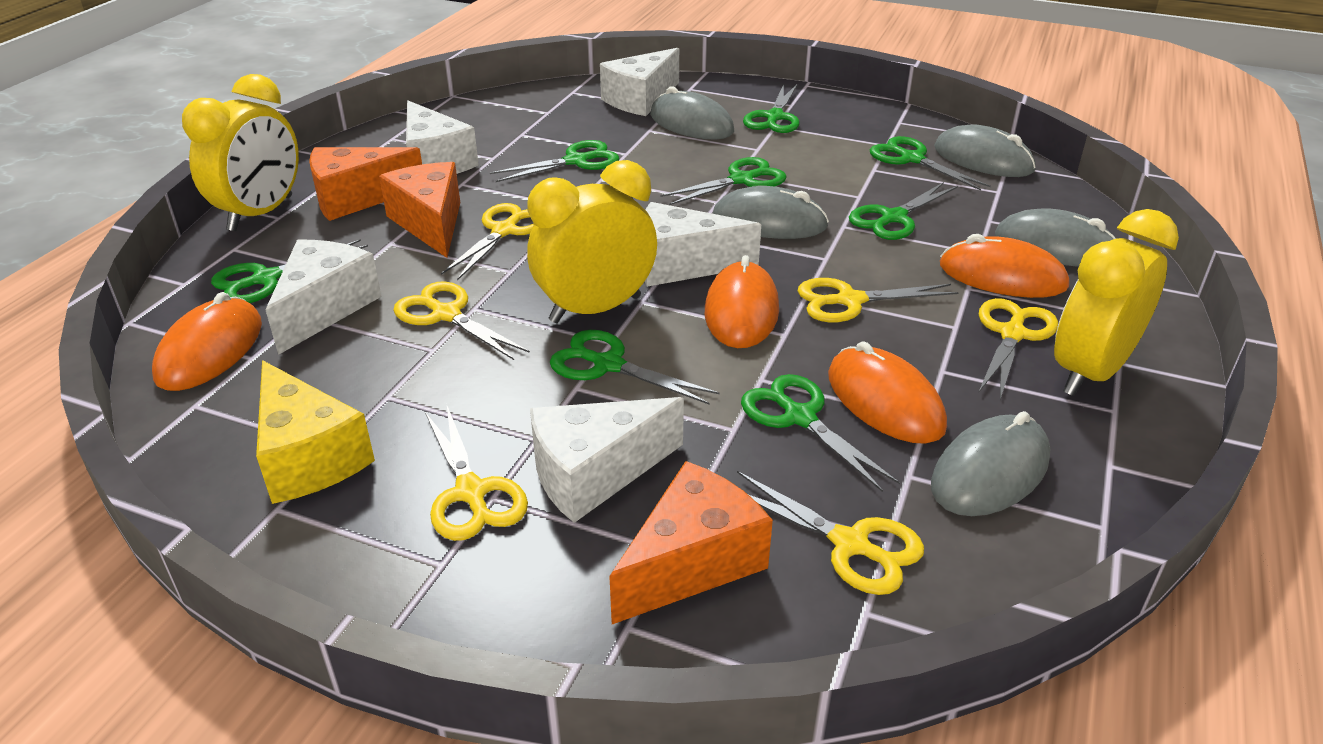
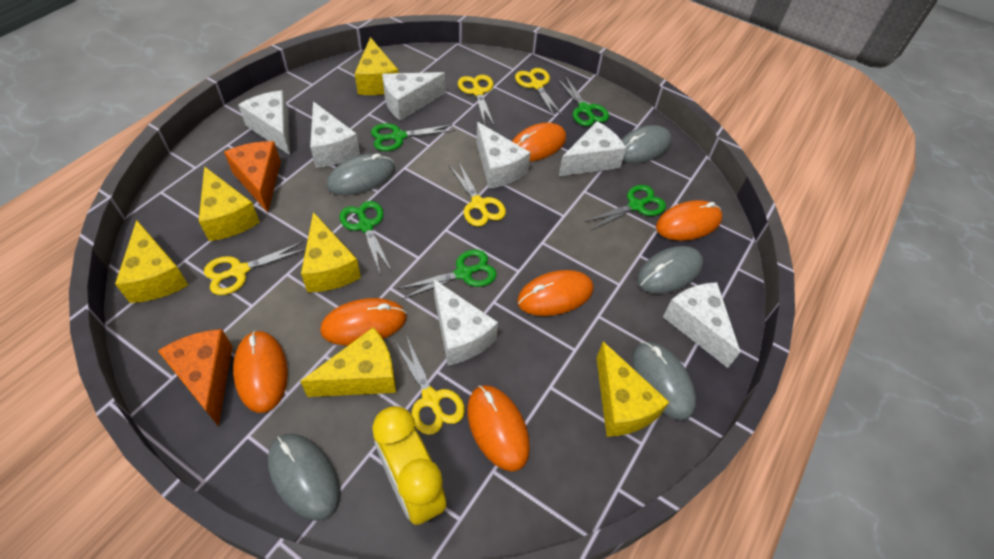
green scissors: [211,239,368,303] [490,140,619,182] [550,330,719,405] [660,157,787,205] [741,374,900,492] [743,84,800,133] [849,182,958,240] [870,136,991,191] = 8 -> [339,201,392,273] [371,123,455,151] [398,249,497,299] [557,76,609,126] [585,185,666,231] = 5
orange cheese: [309,147,422,221] [379,162,460,258] [609,461,773,624] = 3 -> [158,329,233,427] [224,141,281,213] = 2
orange mouse: [152,292,262,391] [705,255,779,348] [828,341,947,444] [940,234,1069,298] = 4 -> [233,330,288,413] [320,298,407,345] [467,385,530,472] [512,123,566,162] [517,270,594,316] [656,200,722,241] = 6
white cheese: [266,240,382,355] [406,101,479,174] [530,397,684,523] [600,48,679,116] [645,202,761,287] = 5 -> [238,90,290,155] [310,101,360,168] [382,72,445,121] [433,279,498,365] [476,122,531,189] [559,121,626,176] [663,282,740,368] = 7
yellow cheese: [256,360,375,504] = 1 -> [115,220,188,303] [199,166,260,241] [300,327,396,397] [301,212,361,292] [355,37,398,95] [596,342,669,437] = 6
yellow clock: [182,74,299,231] [527,160,657,323] [1054,209,1179,396] = 3 -> [372,406,446,525] = 1
yellow scissors: [393,282,530,360] [425,406,528,541] [441,203,534,281] [737,471,924,595] [798,278,959,323] [978,298,1058,400] = 6 -> [204,242,306,295] [395,335,465,435] [449,161,506,226] [458,75,494,126] [515,68,563,117] = 5

